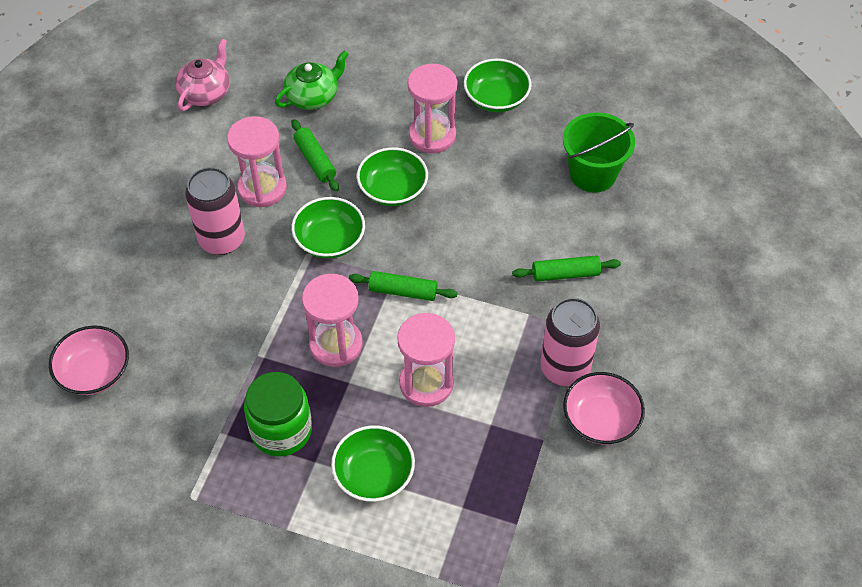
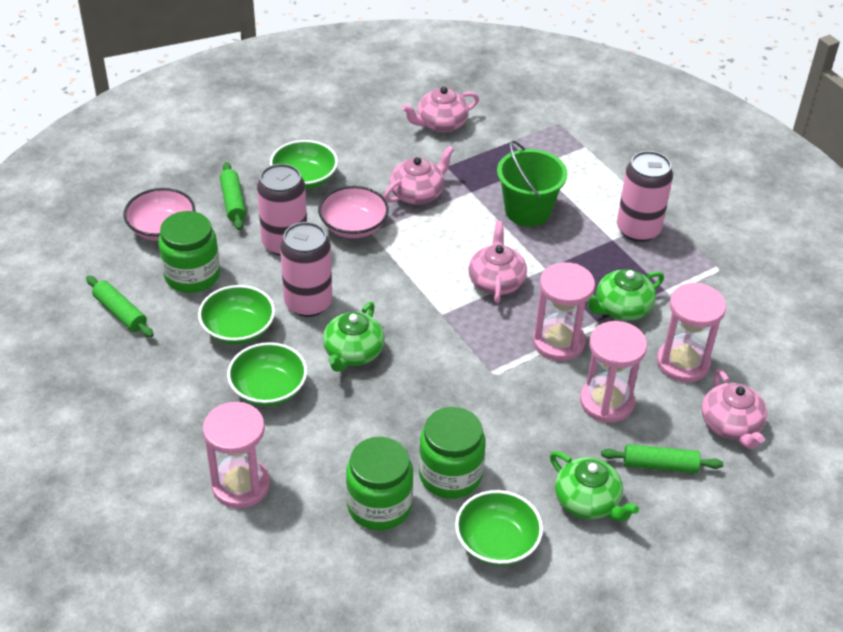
green jar: [244,372,312,457] = 1 -> [159,211,220,293] [346,437,413,530] [419,407,486,499] = 3
green teapot: [275,50,349,110] = 1 -> [323,302,385,372] [550,451,639,521] [587,269,664,321] = 3
pink can: [185,167,245,255] [541,298,600,386] = 2 -> [257,164,307,256] [280,222,332,317] [617,151,673,242] = 3
pink teapot: [175,38,230,111] = 1 -> [384,146,454,205] [402,87,479,132] [468,221,527,303] [702,369,767,449] = 4

